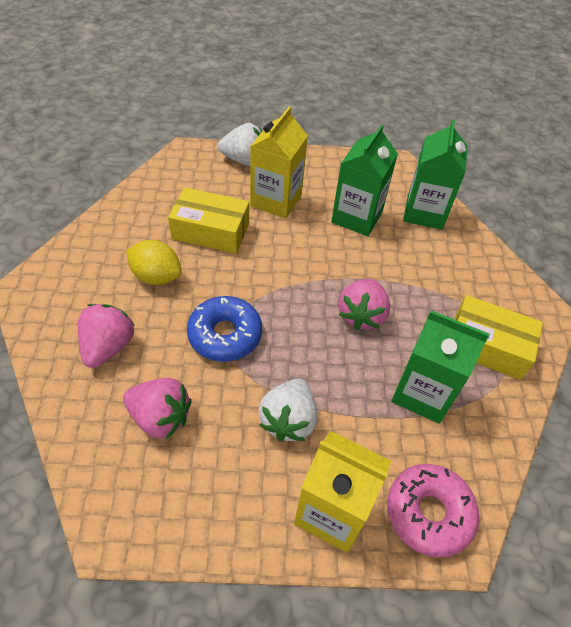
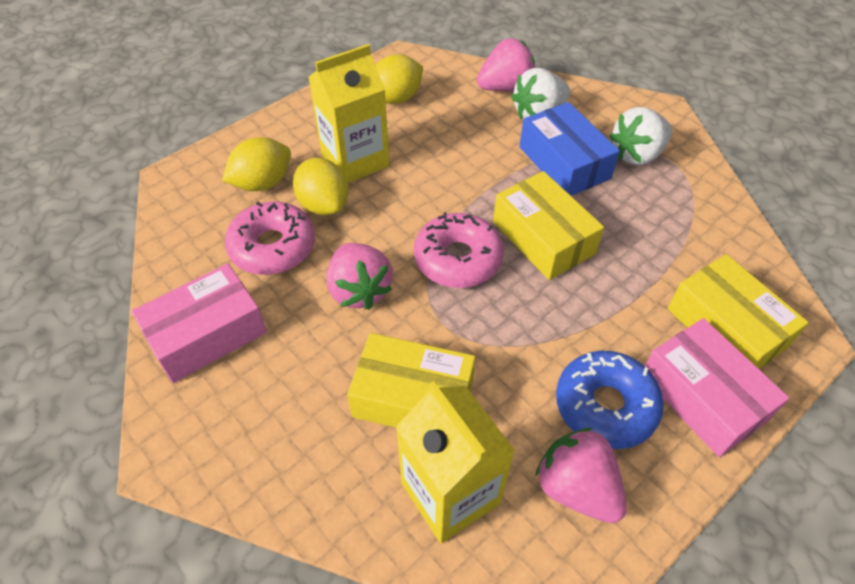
blue box: none = 0 -> [519,102,620,196] = 1
green carton: [331,124,398,236] [391,310,490,423] [403,120,468,230] = 3 -> none = 0
pink box: none = 0 -> [132,263,267,383] [645,318,789,457] = 2
pink donut: [387,464,479,558] = 1 -> [225,202,315,275] [414,212,504,288] = 2
yellow box: [168,188,249,254] [454,295,543,380] = 2 -> [347,333,476,428] [493,171,604,280] [668,254,809,369] = 3
yellow lemon: [126,240,182,285] = 1 -> [222,137,291,191] [293,158,349,215] [376,55,423,104] = 3

